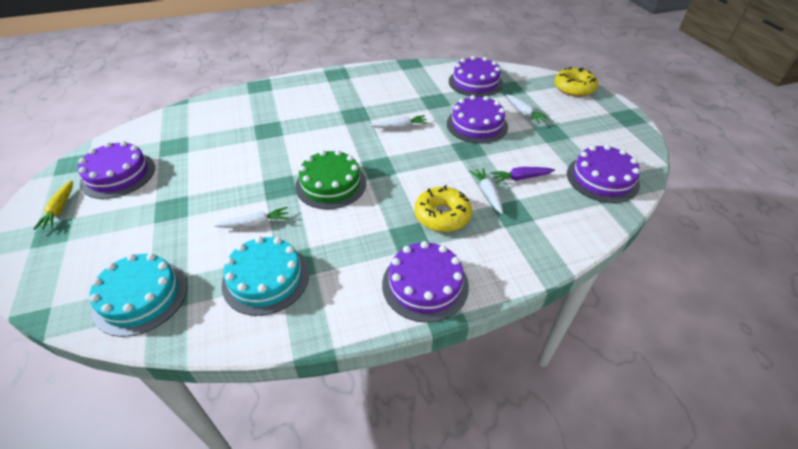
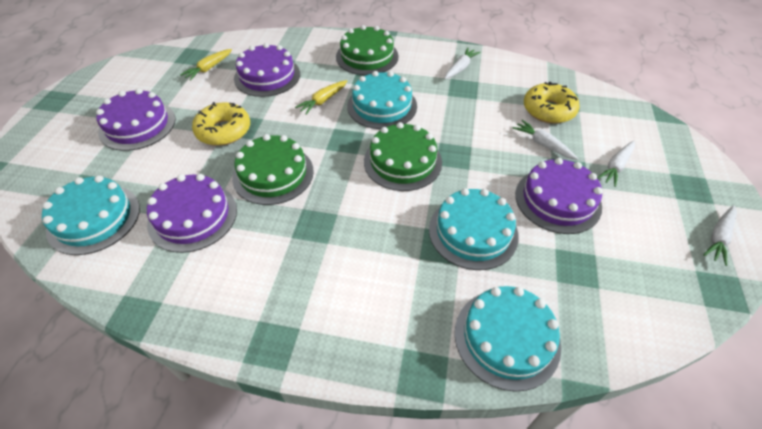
green cake: [295,150,366,209] = 1 -> [232,134,314,205] [336,25,398,75] [364,122,442,191] = 3
purple cake: [78,141,155,199] [382,241,469,323] [447,95,508,144] [449,56,503,97] [567,145,640,203] = 5 -> [96,88,176,151] [147,174,237,253] [234,43,300,97] [515,158,603,234] = 4
purple carrot: [491,167,555,183] = 1 -> none = 0
turquoise cake: [90,253,188,337] [222,236,309,316] = 2 -> [42,175,140,255] [347,71,417,129] [429,188,519,270] [455,286,561,391] = 4
yellow carrot: [33,180,73,230] = 1 -> [180,49,232,81] [295,80,347,115] = 2

